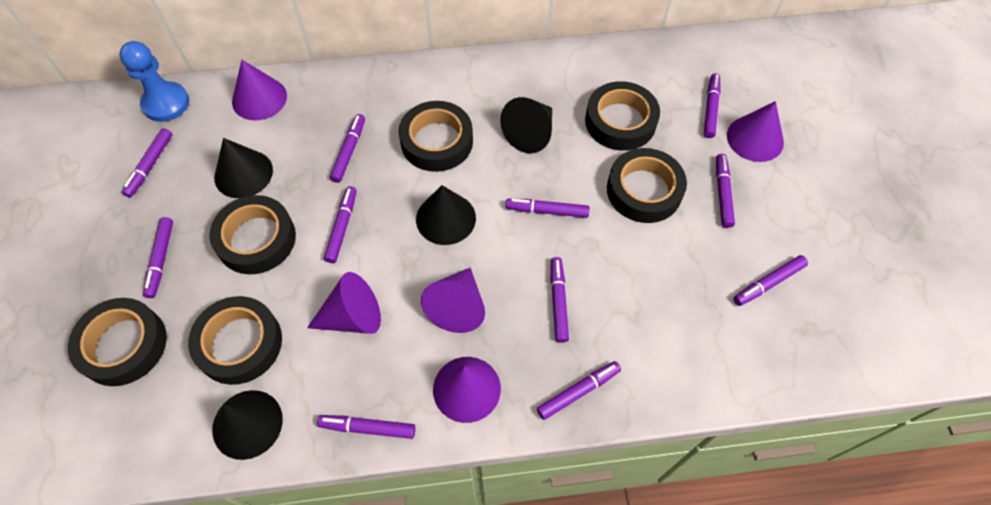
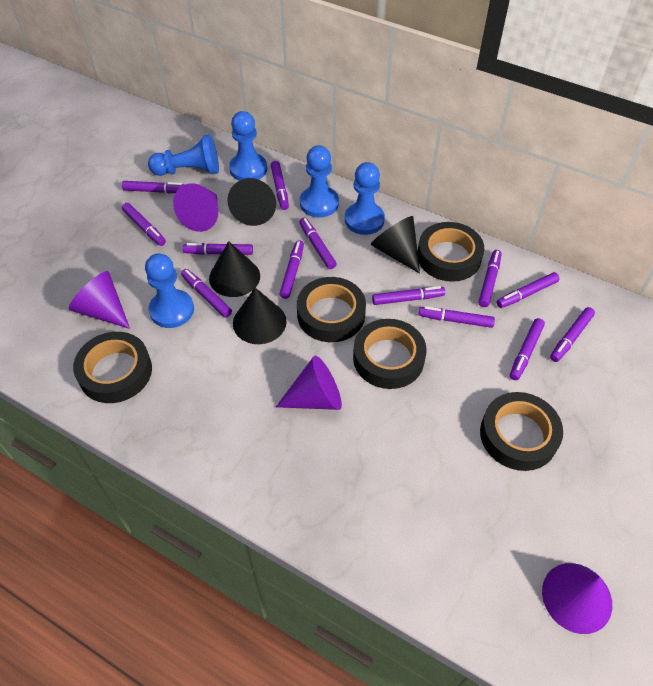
black tape: [68,298,167,386] [188,296,282,385] [209,195,296,274] [399,101,473,172] [585,81,660,151] [607,148,687,223] = 6 -> [73,332,152,403] [297,277,366,342] [353,319,427,389] [417,222,484,282] [480,392,563,471] = 5
blue pawn: [119,41,189,122] = 1 -> [145,254,194,328] [148,134,219,176] [229,111,267,181] [300,145,339,218] [345,162,385,235] = 5
purple cone: [232,60,287,121] [307,272,381,334] [421,268,485,333] [433,357,501,423] [727,101,784,162] = 5 -> [69,271,130,329] [173,183,218,232] [276,356,342,410] [542,563,612,634] = 4
purple marker: [122,128,172,197] [143,217,173,298] [317,415,416,439] [324,186,357,263] [330,114,365,183] [505,198,590,218] [537,361,621,420] [551,257,569,343] [704,73,720,138] [716,154,735,228] [733,255,808,306] = 11 -> [122,181,185,193] [122,203,166,246] [181,269,232,318] [183,243,253,255] [271,161,289,210] [279,240,304,299] [299,218,337,269] [372,286,445,305] [419,306,495,328] [478,250,502,307] [497,272,560,308] [510,318,545,380] [550,307,595,362] = 13

